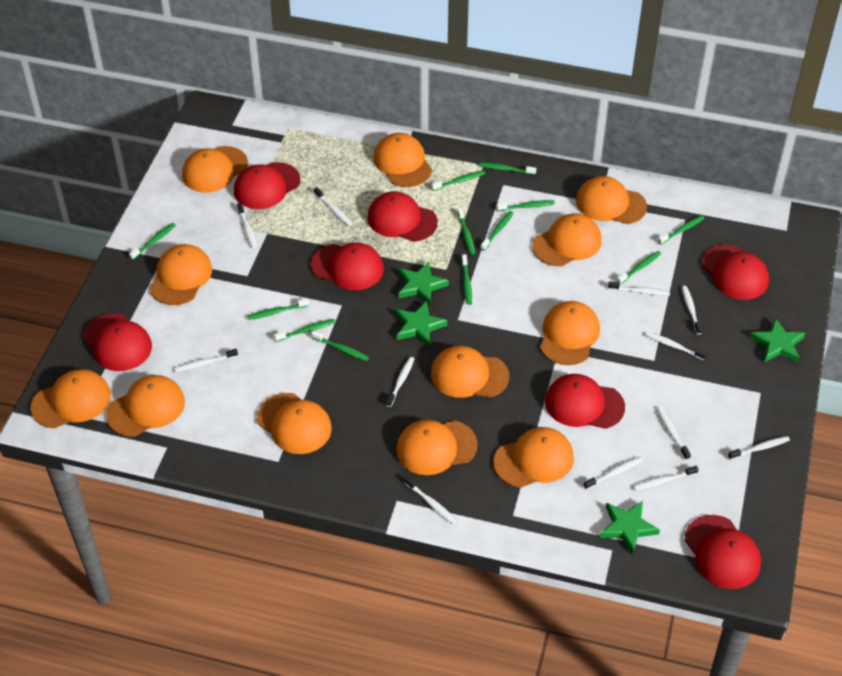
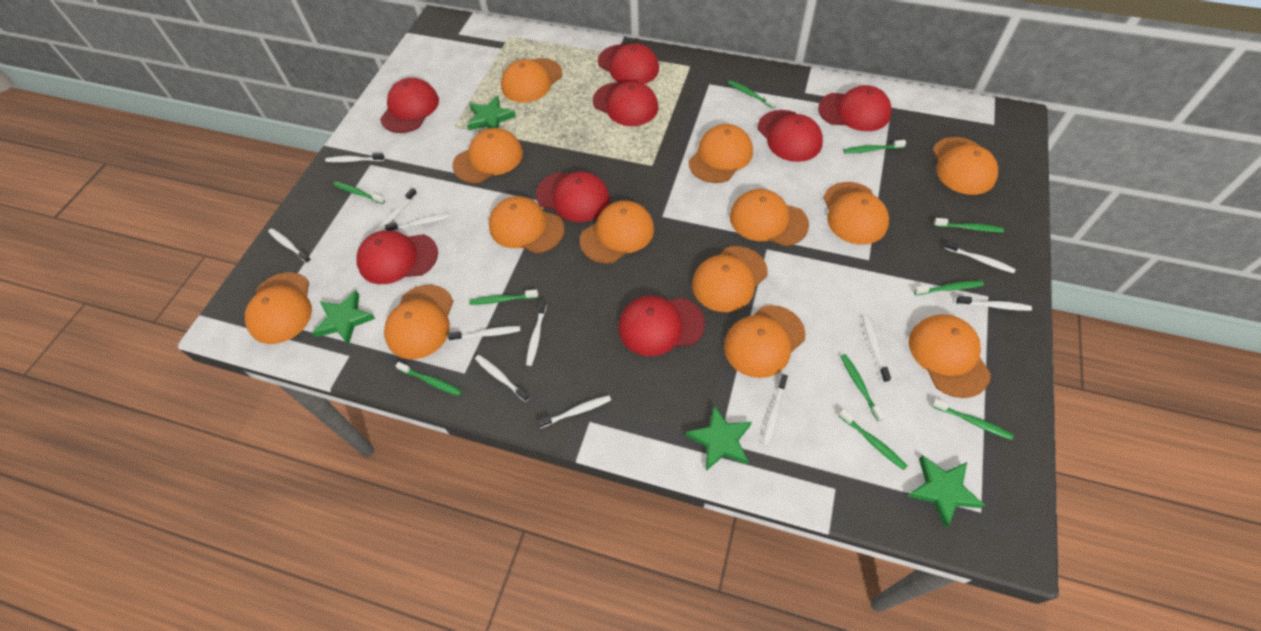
green toothbrush: [129,223,176,260] [248,298,309,320] [274,319,335,342] [312,331,369,361] [431,170,485,191] [457,208,475,255] [462,254,472,305] [479,162,537,175] [481,211,514,251] [497,200,555,211] [617,251,661,285] [658,215,705,245] = 12 -> [333,181,385,204] [396,362,462,396] [469,289,538,305] [728,80,776,108] [838,409,907,470] [840,354,885,421] [844,140,906,154] [914,281,984,295] [932,399,1014,440] [934,218,1004,233] = 10
orange cap: [30,369,111,429] [106,375,185,437] [150,244,212,305] [182,146,248,193] [257,393,332,454] [373,133,432,187] [396,420,478,475] [431,346,509,398] [493,427,574,488] [532,213,602,267] [540,301,600,365] [576,176,647,224] = 12 -> [245,272,312,344] [384,285,453,359] [452,128,523,183] [489,196,565,254] [501,58,562,103] [580,201,654,264] [689,124,753,183] [692,246,768,312] [724,305,805,378] [730,189,809,246] [823,182,889,245] [909,314,991,398] [932,137,998,195] = 13
red cap: [83,313,152,371] [234,162,300,209] [311,242,384,290] [367,191,438,242] [545,374,625,429] [685,515,761,589] [702,245,769,300] = 7 -> [356,230,438,284] [380,78,439,133] [536,172,610,222] [593,81,658,126] [598,43,659,84] [618,296,705,356] [758,110,823,162] [818,85,892,131] = 8

